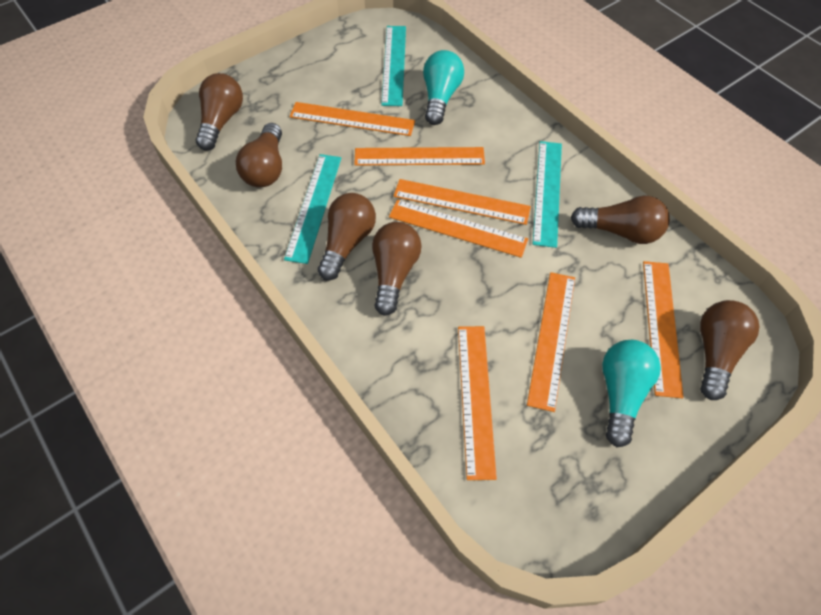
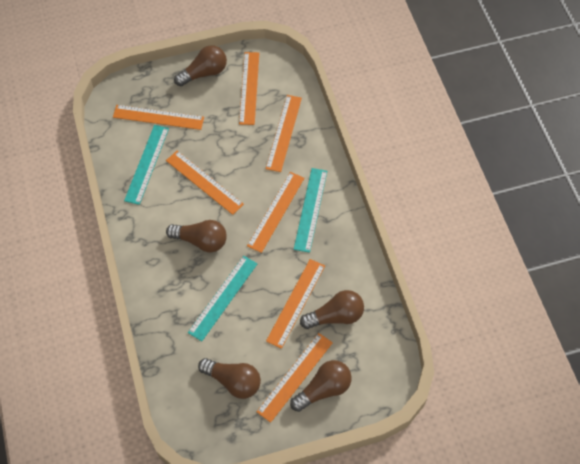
brown light bulb: [196,73,243,151] [236,123,282,187] [318,193,376,280] [372,222,422,316] [571,196,670,244] [700,300,760,400] = 6 -> [166,220,227,253] [174,45,227,86] [198,358,261,399] [290,360,352,412] [300,290,364,329] = 5
turquoise light bulb: [423,50,464,125] [602,340,661,447] = 2 -> none = 0

